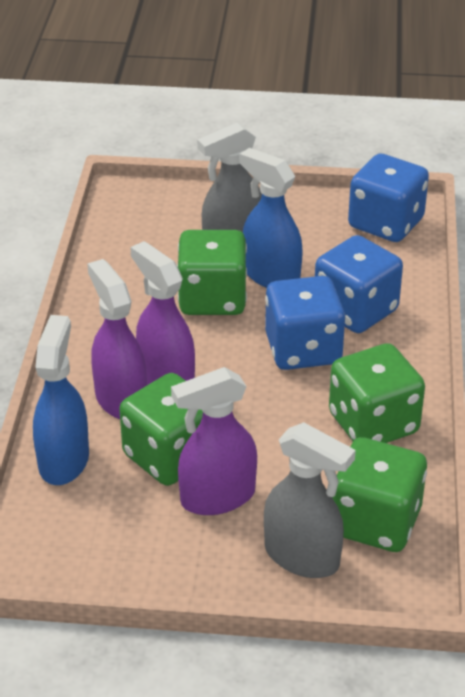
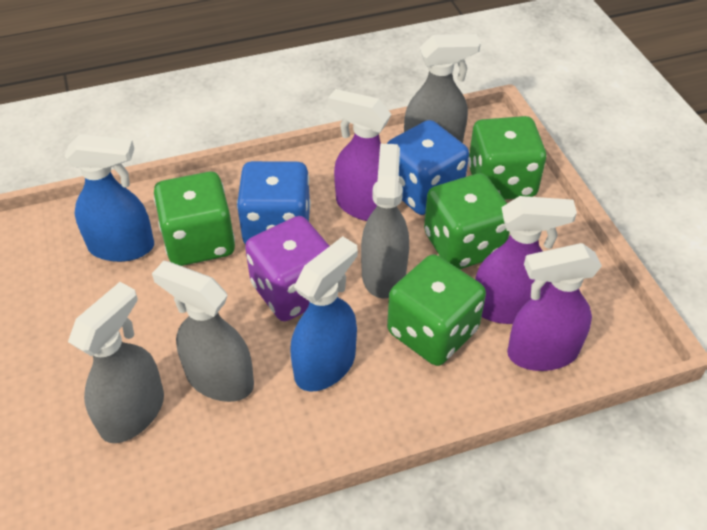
blue dice: [265,276,346,370] [315,235,403,333] [348,154,429,242] = 3 -> [237,161,311,245] [387,120,469,215] = 2
grey spray bottle: [197,123,262,233] [264,422,356,578] = 2 -> [68,282,164,443] [152,261,254,402] [361,144,409,299] [404,34,481,143] = 4
purple dice: none = 0 -> [245,216,329,321] = 1

